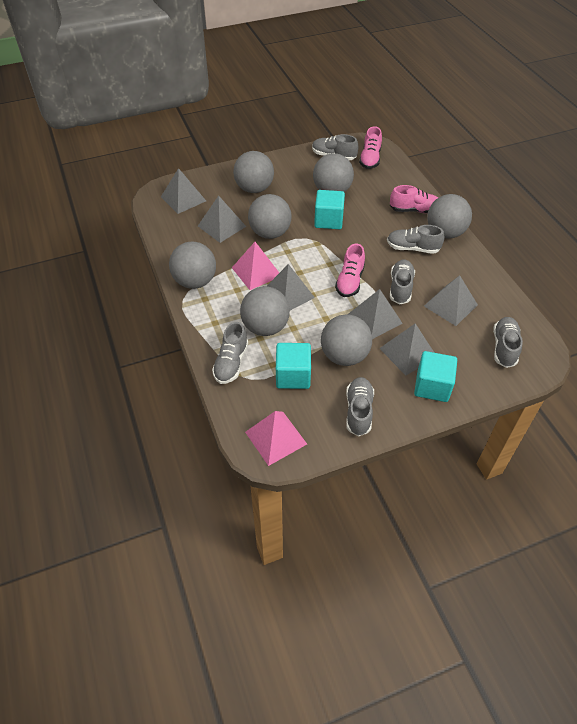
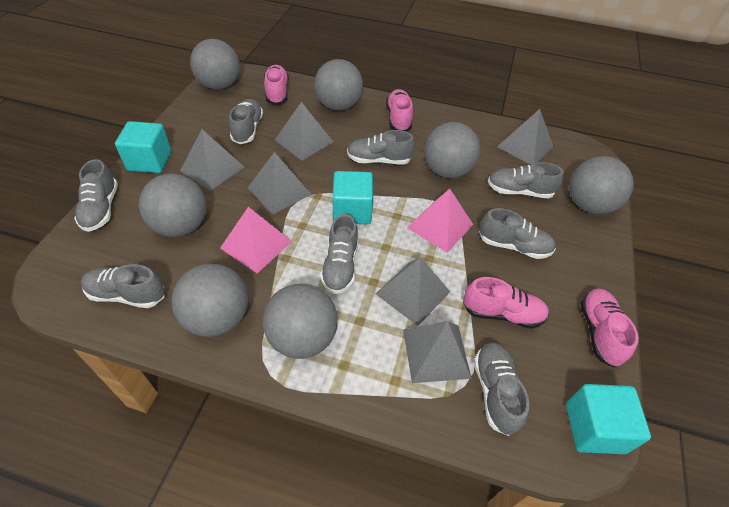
grey shoe: [212,322,248,384] [312,134,359,160] [346,377,374,436] [387,225,445,254] [390,259,415,305] [493,317,523,368] = 6 -> [74,159,118,232] [81,264,165,308] [229,99,263,144] [320,214,358,294] [347,130,415,164] [474,342,529,436] [479,208,556,259] [488,162,564,198] = 8
pink shoe: [335,244,365,297] [359,126,382,169] [390,185,438,213] = 3 -> [264,65,289,105] [386,89,413,131] [463,277,549,329] [580,288,638,368] = 4

